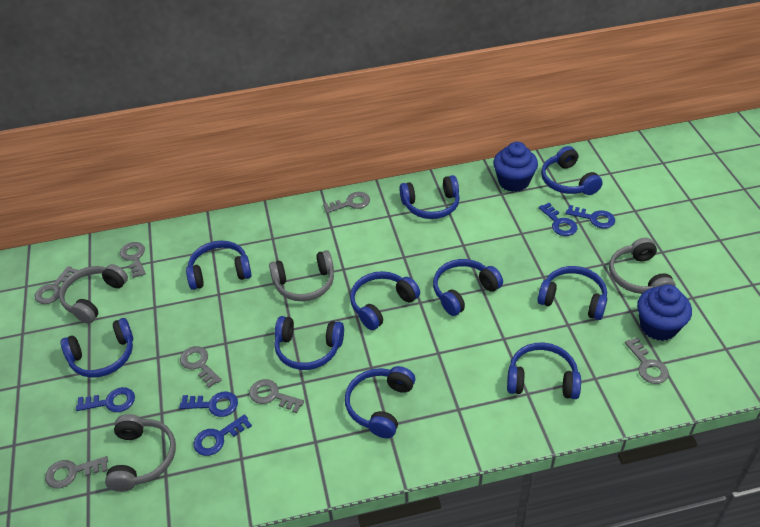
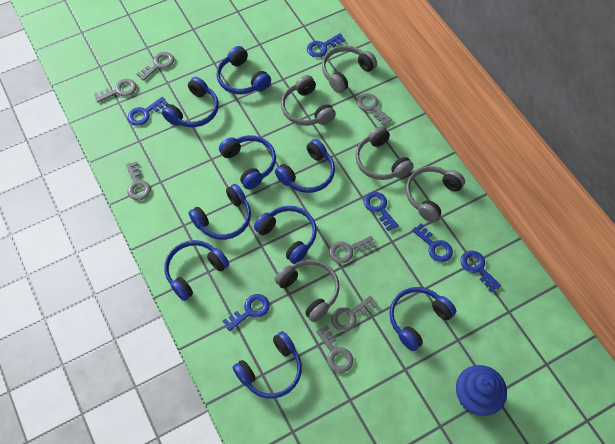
blue cupcake: [493,142,538,192] [637,284,692,341] = 2 -> [456,365,507,416] = 1
blue headphones: [61,318,133,378] [186,241,252,290] [274,316,344,370] [345,366,415,438] [350,271,420,330] [400,175,460,219] [433,259,503,316] [507,343,581,399] [538,266,607,320] [541,146,603,195] = 10 -> [162,77,219,127] [164,240,229,301] [188,184,251,240] [216,46,271,94] [219,135,276,189] [232,331,302,399] [254,206,317,264] [275,139,335,193] [389,287,456,351] = 9
blue key: [76,387,135,412] [179,391,238,417] [194,414,252,456] [539,203,577,236] [566,205,615,229] = 5 -> [128,97,168,126] [223,294,270,331] [307,33,346,57] [364,192,399,231] [412,223,453,262] [461,250,501,293] = 6
grey headphones: [59,264,128,324] [105,414,176,492] [269,250,334,301] [609,238,676,294] = 4 -> [275,259,339,322] [281,75,336,126] [322,46,377,93] [355,126,414,180] [406,166,465,222] = 5

